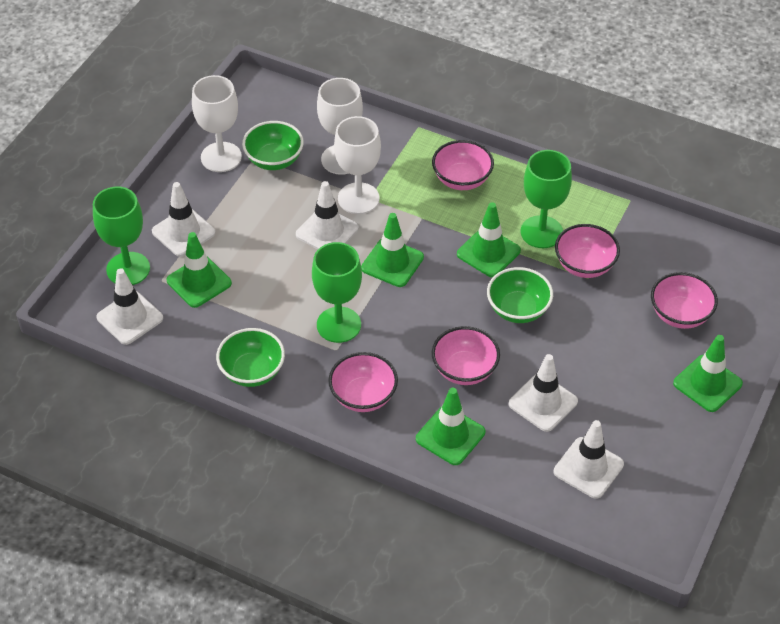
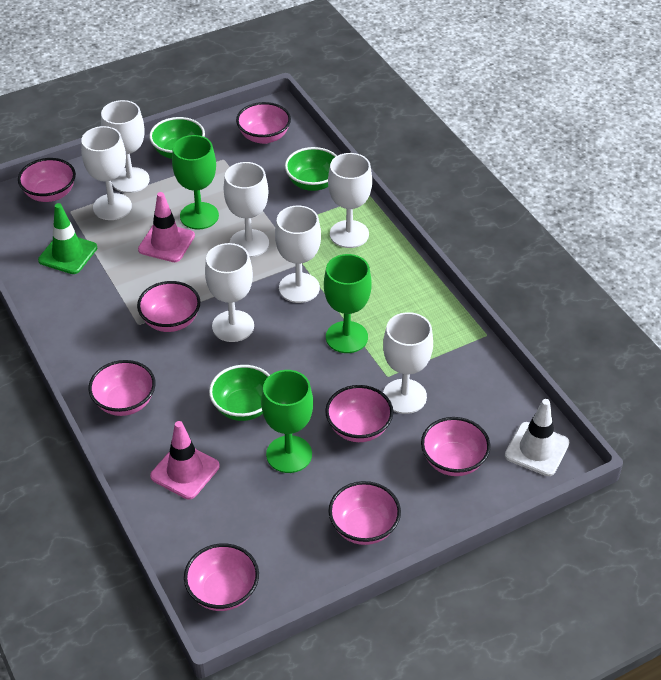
green traffic cone: [167,232,232,308] [361,213,424,287] [416,388,485,465] [457,202,521,277] [673,335,743,412] = 5 -> [38,203,97,274] = 1
pink bowl: [328,352,398,412] [432,140,494,190] [432,326,500,385] [555,224,620,278] [651,272,718,329] = 5 -> [18,158,76,202] [89,360,156,416] [137,281,201,332] [184,543,259,611] [236,102,291,144] [325,385,393,442] [328,481,401,545] [421,417,491,476] = 8
pink traffic cone: none = 0 -> [138,192,195,262] [150,421,220,499] = 2
white goblet: [192,75,242,172] [317,78,363,175] [334,116,381,214] = 3 -> [81,126,132,220] [101,100,150,193] [205,243,254,342] [224,162,269,257] [275,206,321,303] [328,153,372,248] [383,312,433,414] = 7
white traffic cone: [96,268,163,345] [152,182,216,257] [296,181,359,249] [509,354,578,432] [554,420,624,499] = 5 -> [505,399,569,476] = 1

